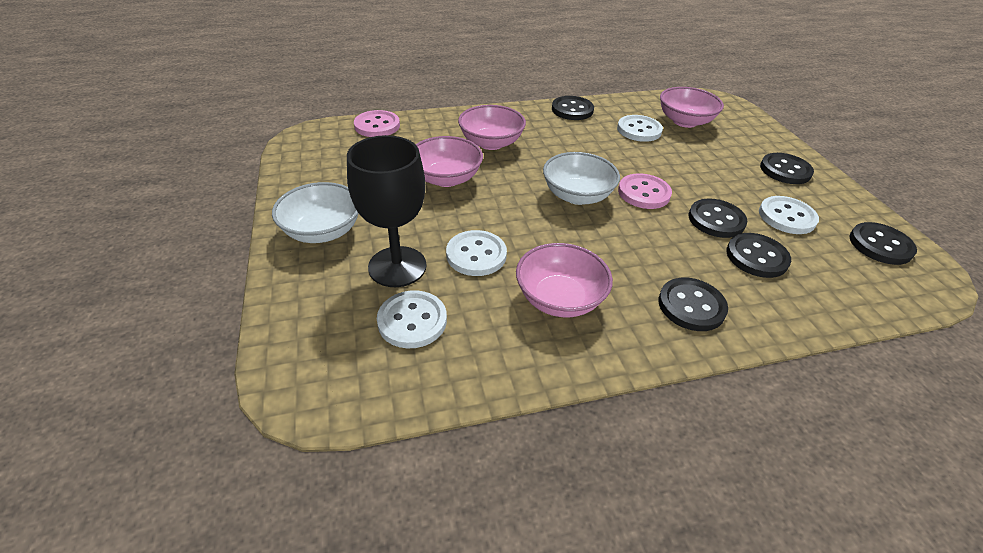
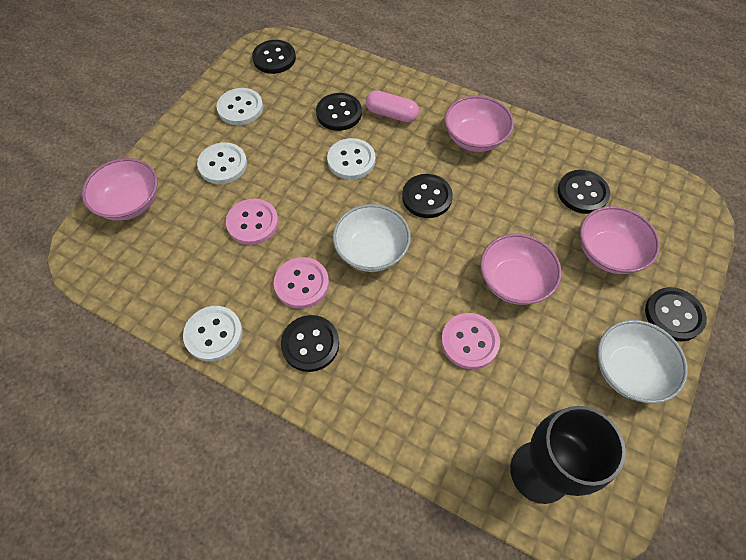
pink button: [354,110,400,137] [618,173,672,209] = 2 -> [226,199,279,245] [274,257,329,309] [441,313,500,369] = 3
pink capsule: none = 0 -> [366,90,419,123] = 1

